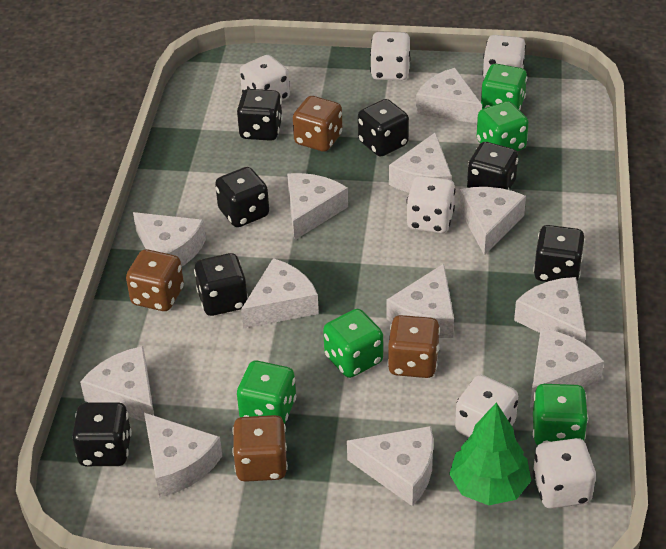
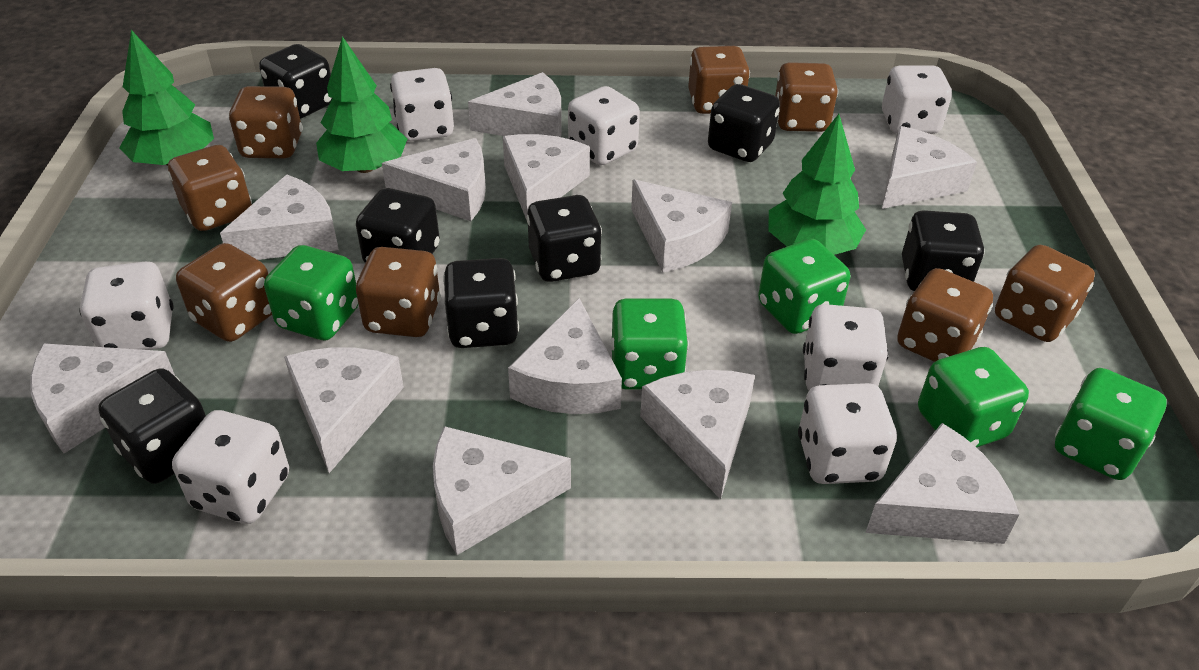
brown dice: [126,249,184,311] [232,415,288,482] [293,96,342,152] [388,315,440,378] = 4 -> [168,145,252,231] [176,243,272,342] [229,86,303,158] [356,247,441,337] [688,46,750,114] [775,62,838,132] [897,268,993,362] [995,245,1095,342] = 8
green tree: [449,402,531,505] = 1 -> [119,30,214,166] [316,36,407,173] [768,114,866,255] = 3
white dice: [240,55,290,101] [370,32,411,80] [406,176,456,233] [455,375,518,437] [482,35,526,78] [533,438,596,509] = 6 -> [80,262,174,350] [172,410,289,524] [390,68,454,141] [568,86,640,165] [798,383,897,484] [803,304,889,391] [882,65,952,134] = 7

